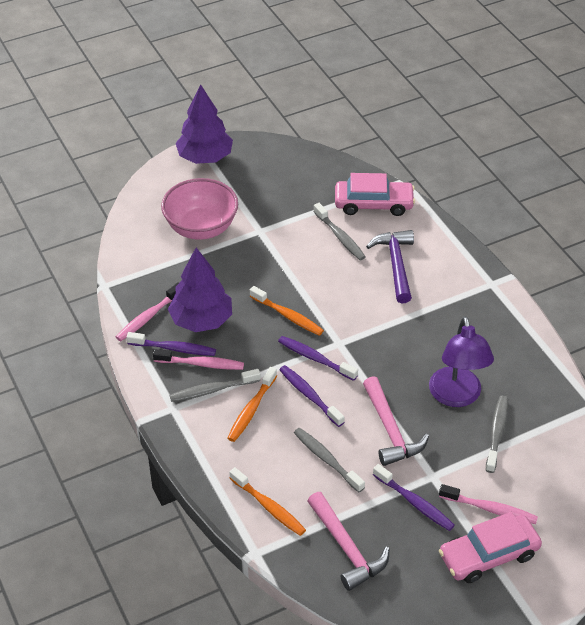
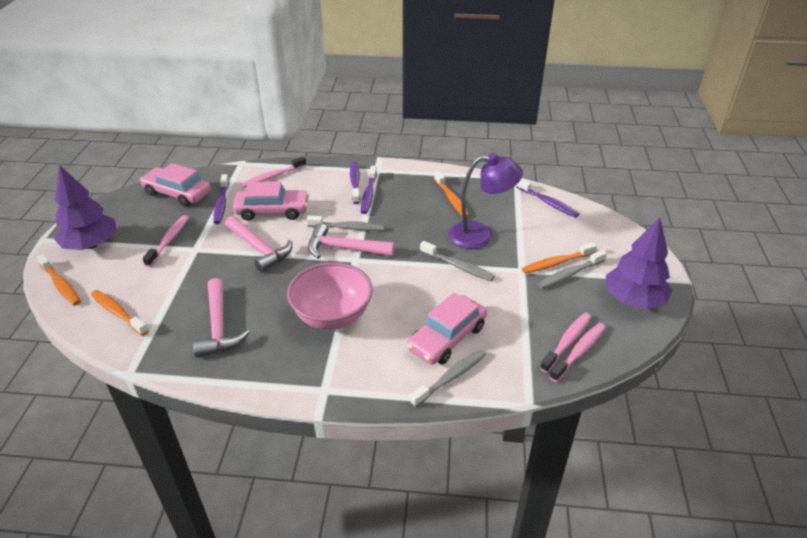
orange toothbrush: [227,367,277,442] [229,467,306,536] [250,286,324,336] = 3 -> [37,254,81,305] [91,290,149,336] [434,171,470,217] [522,242,597,274] = 4
pink car: [335,173,415,216] [439,512,542,583] = 2 -> [140,163,211,207] [233,181,309,221] [407,293,487,364] = 3
pink hammer: [307,492,390,591] [363,376,429,466] = 2 -> [193,278,250,357] [225,216,292,273] [308,223,395,259] = 3
pink toothbrush: [116,282,179,341] [153,349,244,370] [439,484,538,524] = 3 -> [143,215,189,267] [241,156,306,188] [540,313,591,373] [549,323,606,382] = 4
purple hammer: [366,230,414,303] = 1 -> none = 0

